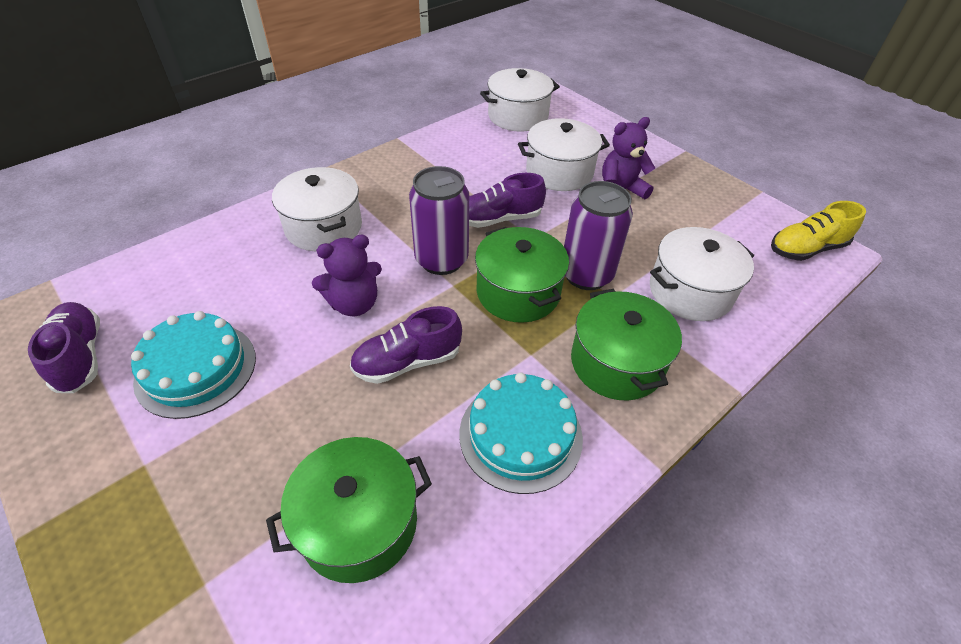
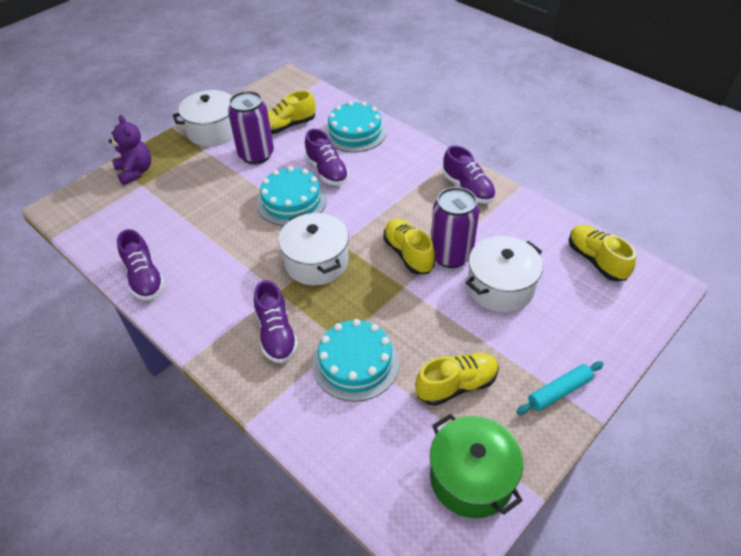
green pot: [266,437,432,583] [475,227,569,323] [571,289,682,401] = 3 -> [430,414,523,518] = 1
purple shoe: [28,302,100,393] [350,306,462,384] [469,173,546,228] = 3 -> [117,229,165,300] [254,280,298,363] [305,129,349,186] [443,145,496,204] = 4
purple teddy bear: [312,235,382,316] [602,117,655,199] = 2 -> [109,115,151,185] = 1
turquoise cake: [131,311,256,419] [459,372,583,494] = 2 -> [257,166,327,226] [312,319,399,402] [324,101,387,152] = 3
turquoise rolling pin: none = 0 -> [517,361,604,414] = 1
white pot: [272,167,362,251] [480,68,560,132] [518,118,610,191] [650,227,754,321] = 4 -> [173,90,233,146] [278,213,349,285] [466,236,543,312] = 3
yellow shoe: [771,201,866,261] = 1 -> [268,90,316,134] [383,219,435,274] [415,353,499,406] [569,225,636,281] = 4

